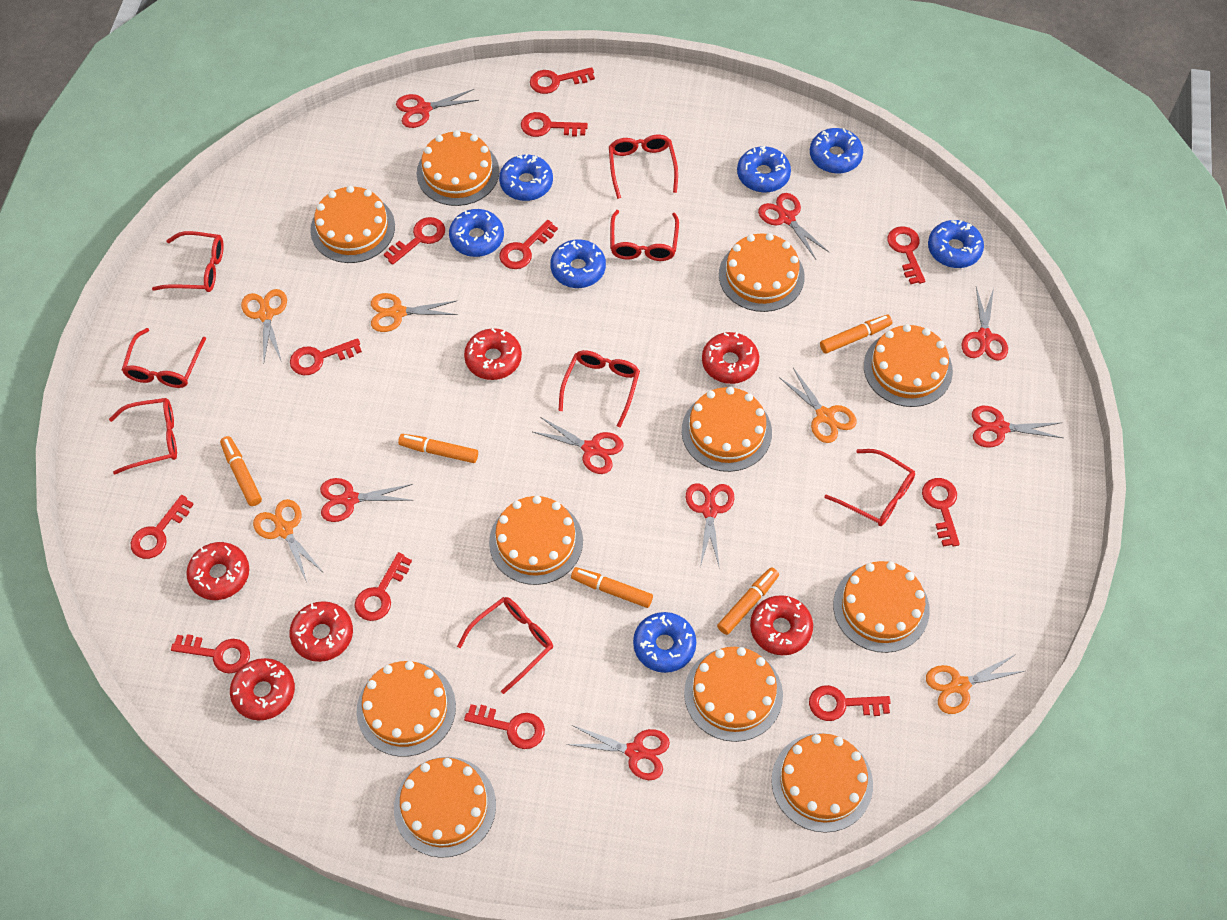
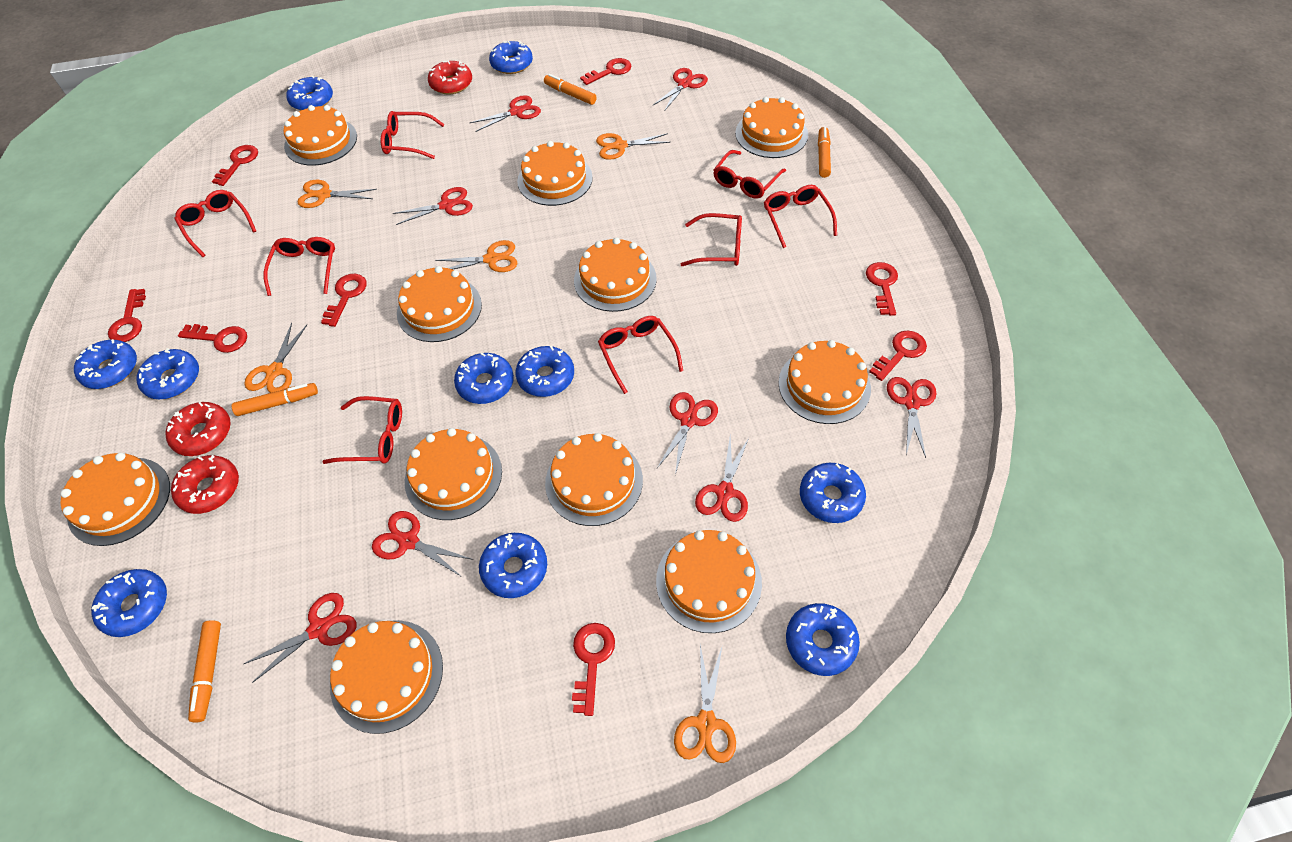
blue donut: [449,209,504,257] [499,154,553,201] [550,239,606,288] [633,612,696,673] [737,146,791,193] [810,128,863,173] [928,220,984,268] = 7 -> [74,339,137,389] [91,569,167,637] [136,348,199,399] [287,76,333,110] [454,353,514,404] [479,533,547,598] [489,41,533,74] [516,346,574,397] [786,603,860,676] [800,463,866,523] = 10
orange marker: [220,436,262,506] [398,434,478,463] [571,567,653,608] [717,567,779,635] [820,315,892,353] = 5 -> [188,620,221,723] [232,383,318,416] [544,74,597,105] [818,127,831,178] = 4
red donut: [186,542,249,600] [230,658,295,721] [289,601,353,662] [464,328,522,380] [702,332,759,384] [750,595,813,655] = 6 -> [165,402,231,456] [171,455,239,514] [428,61,472,95] = 3
red key: [131,495,194,559] [171,634,250,674] [290,338,362,375] [354,552,412,621] [384,217,445,265] [464,704,545,749] [500,220,558,269] [521,112,588,137] [530,67,595,94] [809,685,891,721] [887,226,925,284] [922,478,960,547] = 12 -> [108,289,146,342] [178,324,247,353] [212,145,258,186] [321,274,367,327] [572,623,615,716] [580,58,631,85] [866,262,898,316] [869,330,927,381] = 8

